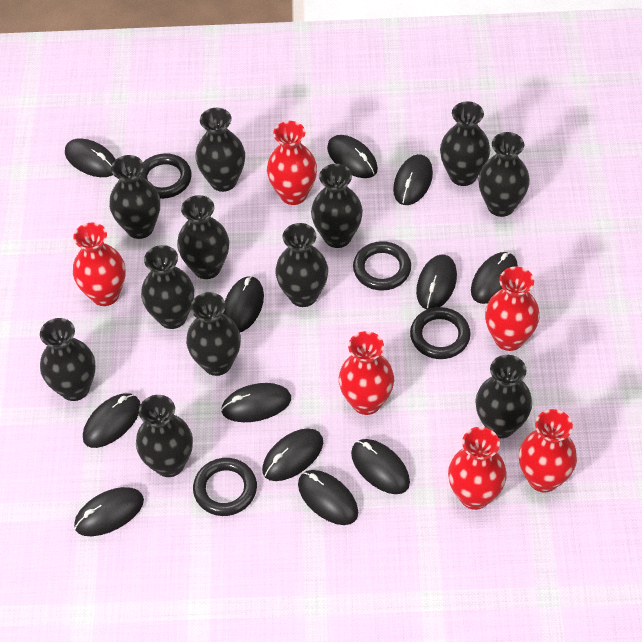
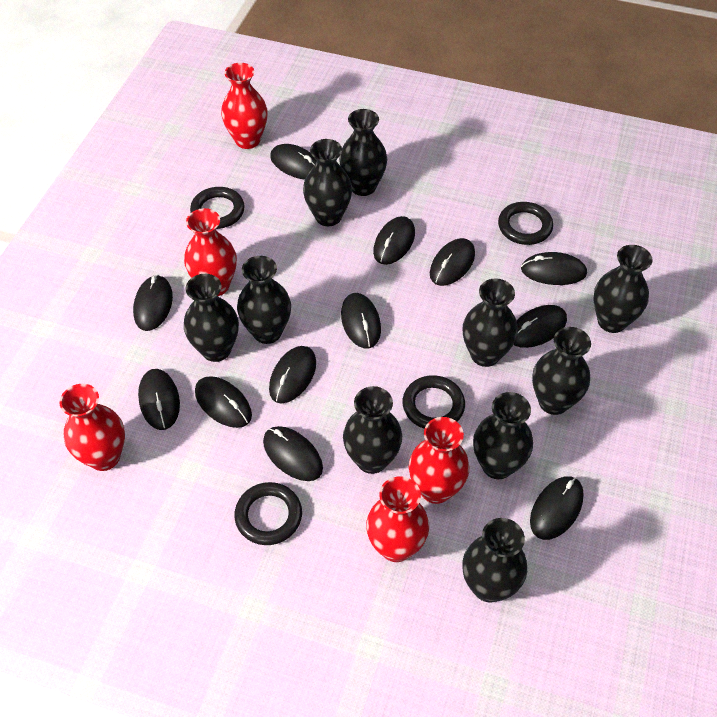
black vase: [40,318,96,401] [109,155,160,239] [136,395,193,477] [141,245,194,329] [177,195,229,279] [186,292,241,376] [195,108,245,192] [275,223,328,307] [311,164,363,248] [440,101,490,186] [475,355,532,438] [478,132,530,217] = 12 -> [184,274,239,362] [237,256,291,344] [303,139,352,226] [339,109,387,196] [343,386,402,474] [462,518,527,603] [463,278,518,367] [473,392,533,479] [532,327,591,415] [593,245,652,333] = 10
red vase: [73,222,125,306] [267,121,317,205] [339,331,394,415] [448,427,507,510] [485,267,540,351] [519,409,577,493] = 6 -> [60,384,125,471] [184,208,237,296] [221,63,268,149] [366,477,429,562] [409,417,469,504] = 5

